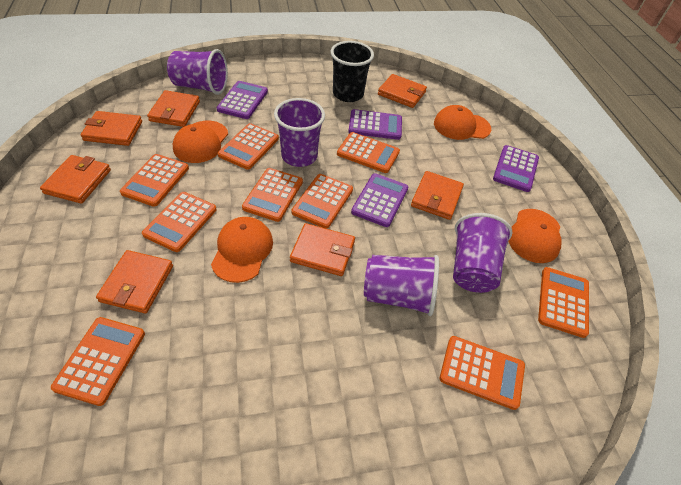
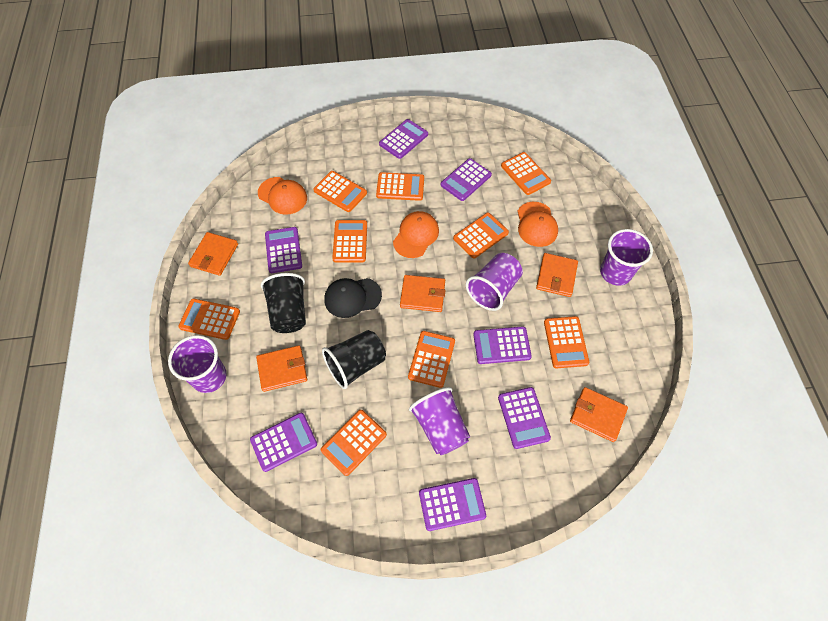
black cap: none = 0 -> [324,278,382,318] = 1
black cup: [331,41,374,102] = 1 -> [261,273,306,333] [322,330,386,389] = 2
orange cap: [173,121,228,163] [211,217,273,283] [434,105,491,140] [508,209,561,263] = 4 -> [258,177,307,215] [393,211,439,258] [517,202,558,247] = 3
orange wallet: [40,155,111,204] [81,111,142,146] [96,250,173,313] [147,90,200,127] [290,223,355,276] [378,74,427,108] [411,171,464,220] = 7 -> [188,232,238,276] [256,345,307,392] [400,275,446,312] [536,253,578,297] [570,387,628,442] = 5
purple calculator: [217,81,268,119] [348,109,402,140] [351,173,408,227] [493,145,539,192] = 4 -> [250,413,317,472] [265,227,302,273] [379,119,428,159] [419,478,486,531] [441,158,492,201] [473,326,532,364] [498,387,551,449] = 7

